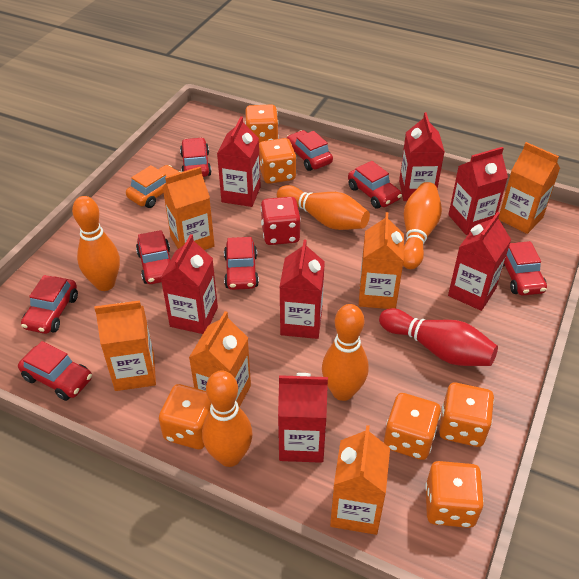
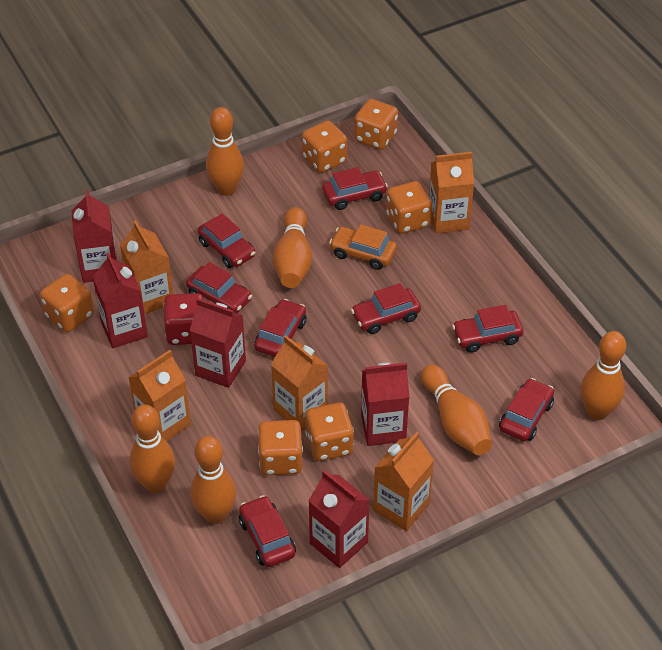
orange bowling pin: [72,196,120,291] [202,371,253,467] [277,185,370,230] [322,304,369,401] [403,182,442,269] = 5 -> [130,404,175,493] [190,436,236,524] [206,107,244,196] [273,207,312,288] [421,364,492,455] [581,331,626,420] = 6
orange carton: [94,301,156,391] [162,167,215,250] [189,311,251,407] [330,425,390,535] [359,212,404,309] [498,142,560,234] = 6 -> [120,220,173,314] [129,350,191,442] [271,336,328,431] [373,432,434,531] [429,152,474,234] = 5
red bowling pin: [379,308,498,366] = 1 -> none = 0
red carton: [161,234,218,334] [217,116,261,207] [278,373,328,463] [280,240,325,339] [399,112,445,201] [448,147,508,235] [448,212,511,311] = 7 -> [71,190,117,283] [92,253,148,348] [190,298,246,388] [308,470,370,568] [361,362,409,446] = 5

